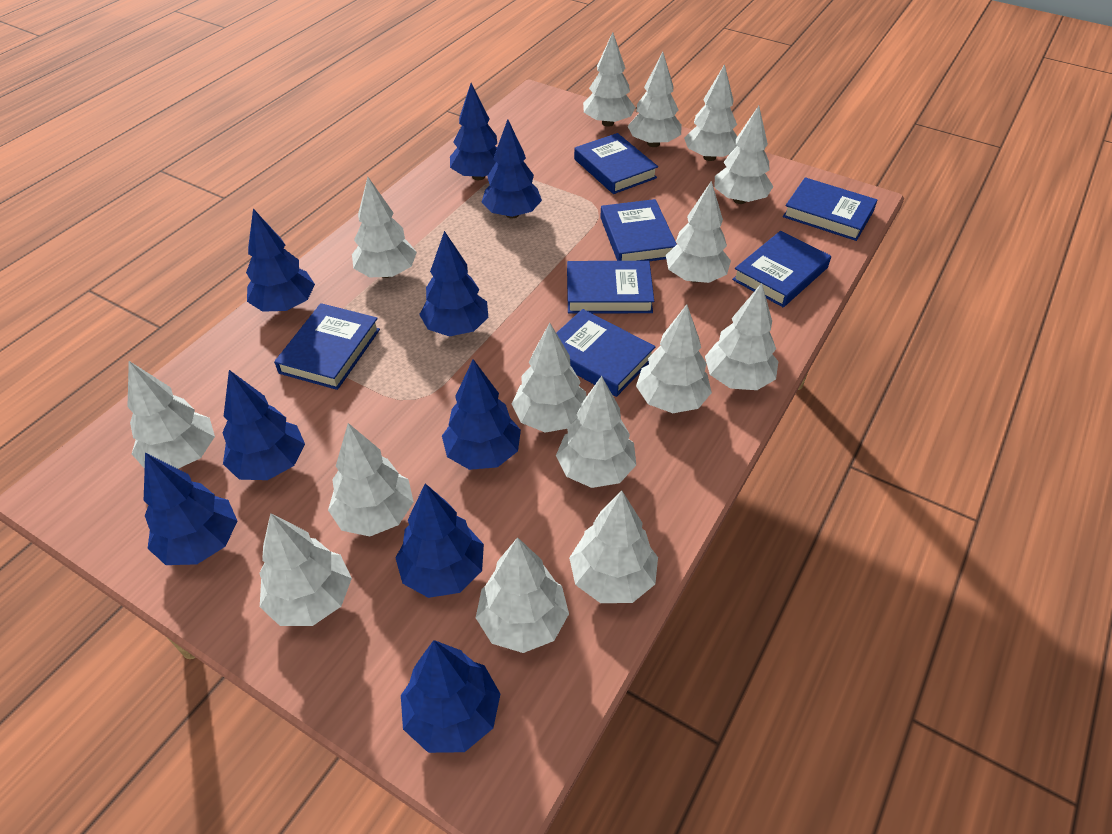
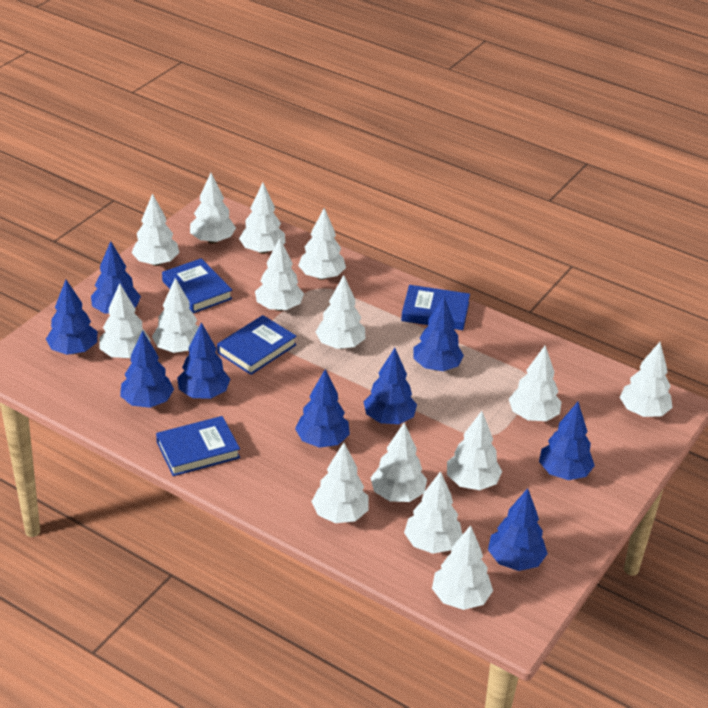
blue book: [274,303,380,390] [556,309,656,397] [567,261,654,314] [574,133,658,194] [600,199,677,261] [732,231,831,307] [783,177,877,241] = 7 -> [156,416,240,476] [162,258,232,313] [217,315,297,375] [401,285,470,330] = 4

